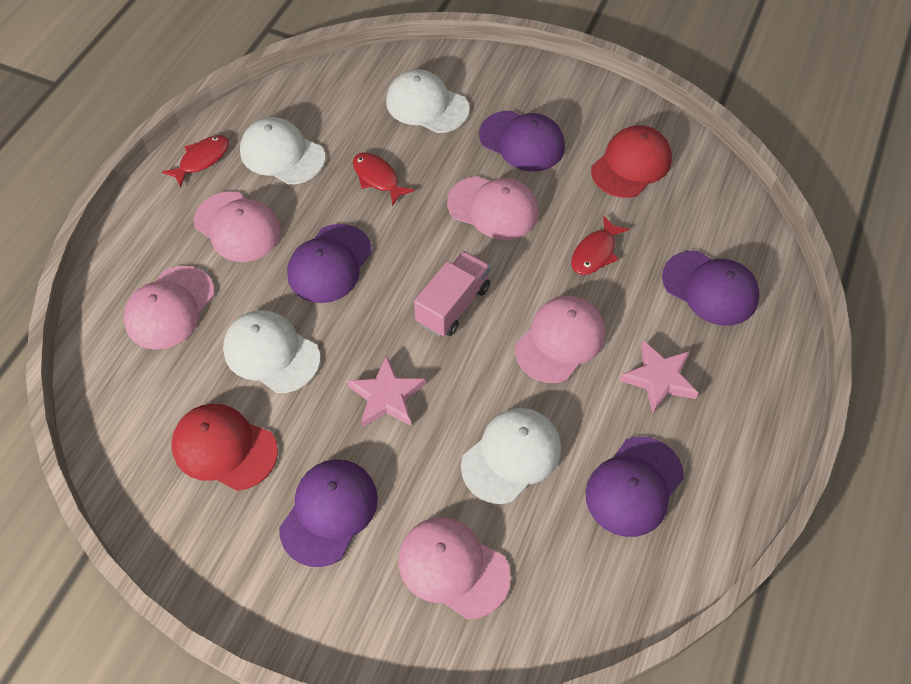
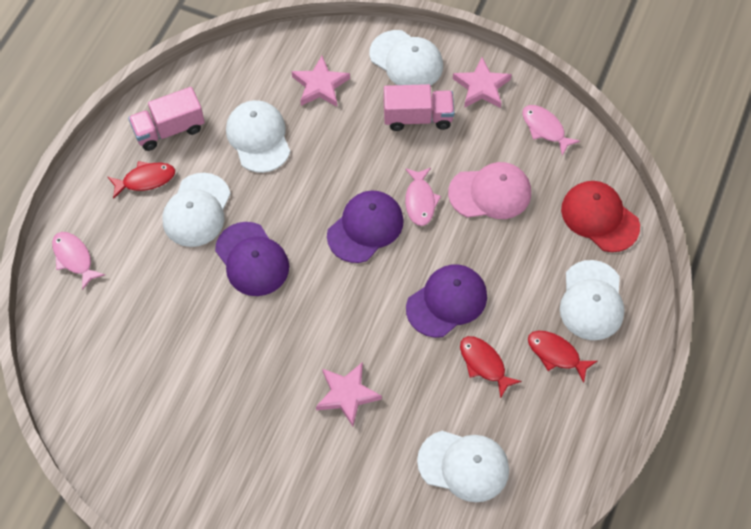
pink cap: [124,266,214,350] [194,191,281,262] [398,517,511,619] [447,176,538,240] [515,296,605,383] = 5 -> [448,162,531,219] = 1
pink fish: none = 0 -> [52,232,105,290] [405,168,441,226] [522,105,580,156] = 3
pink star: [347,355,426,427] [619,340,699,413] = 2 -> [292,56,350,107] [316,362,382,427] [453,57,512,108] = 3
pink truck: [414,251,491,337] = 1 -> [128,87,205,151] [384,84,455,131] = 2
purple cap: [279,459,378,567] [287,224,372,303] [479,111,565,172] [585,437,684,537] [662,251,760,326] = 5 -> [215,222,289,296] [327,191,404,263] [406,264,487,338] = 3
red cap: [171,404,278,491] [591,125,672,198] = 2 -> [561,181,640,252] = 1
white cap: [223,310,320,393] [240,117,325,184] [386,69,470,133] [461,408,561,504] = 4 -> [162,173,231,247] [226,100,290,173] [370,30,443,86] [417,431,509,502] [560,260,624,340] = 5

